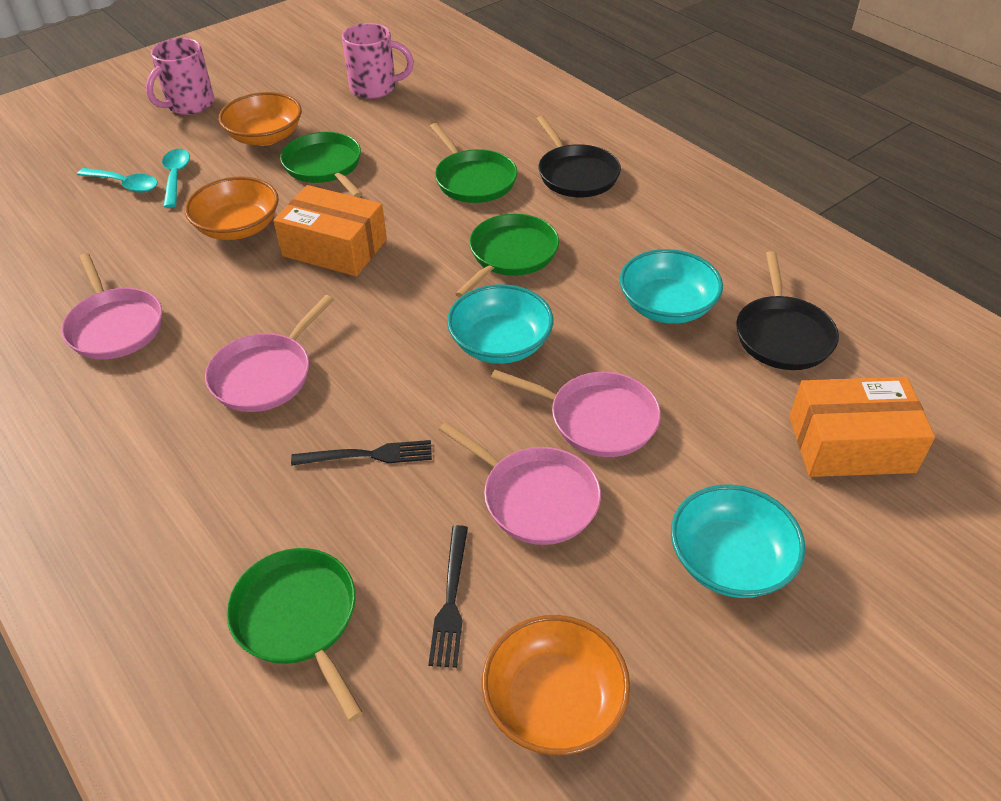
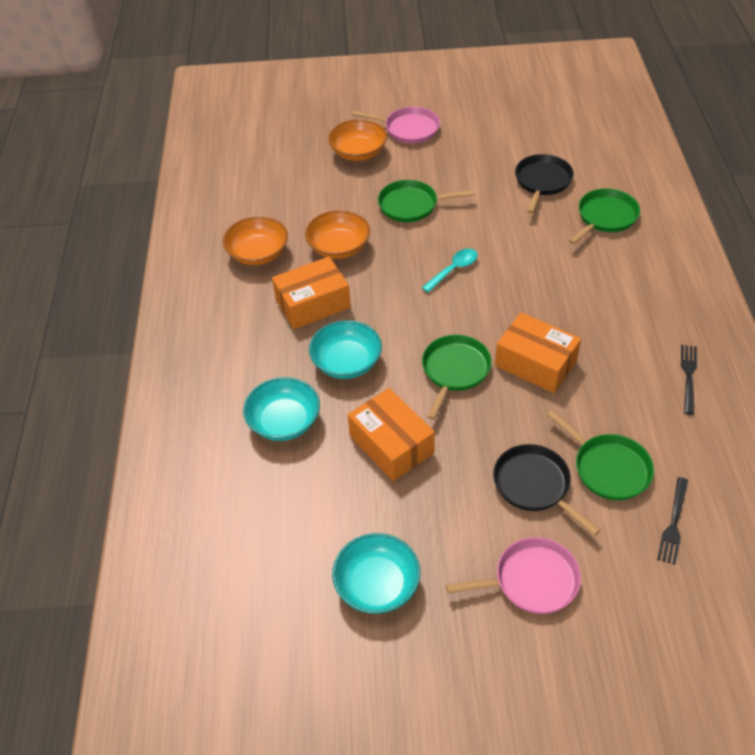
orange box: [274,185,387,276] [790,377,935,477] = 2 -> [272,257,351,329] [348,388,435,481] [495,312,581,393] = 3
pink mug: [146,38,214,115] [342,23,414,99] = 2 -> none = 0
pink pan: [61,253,162,360] [205,295,334,412] [439,422,601,545] [491,370,661,457] = 4 -> [352,107,440,143] [446,537,581,614] = 2
turquoise spoon: [77,168,158,193] [162,149,190,208] = 2 -> [422,249,478,293] = 1

